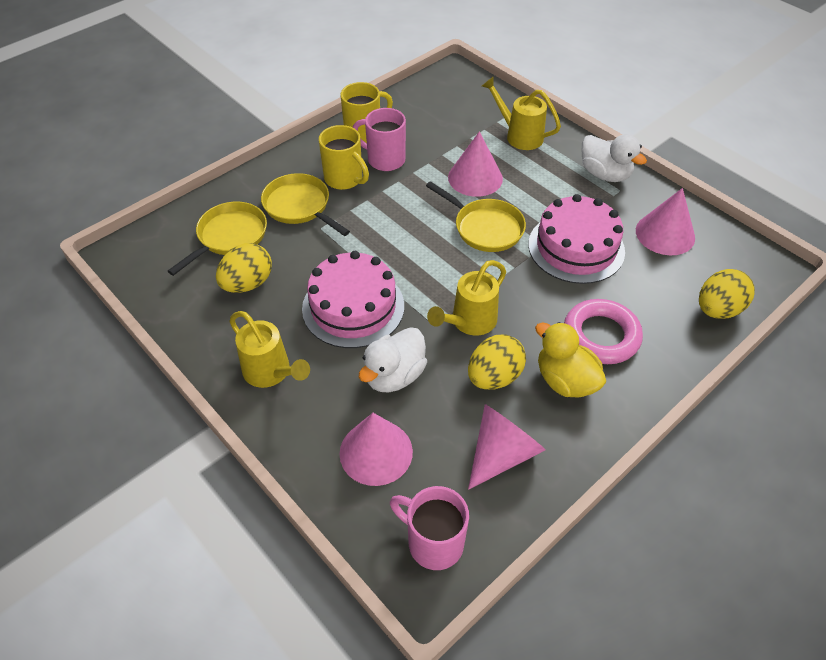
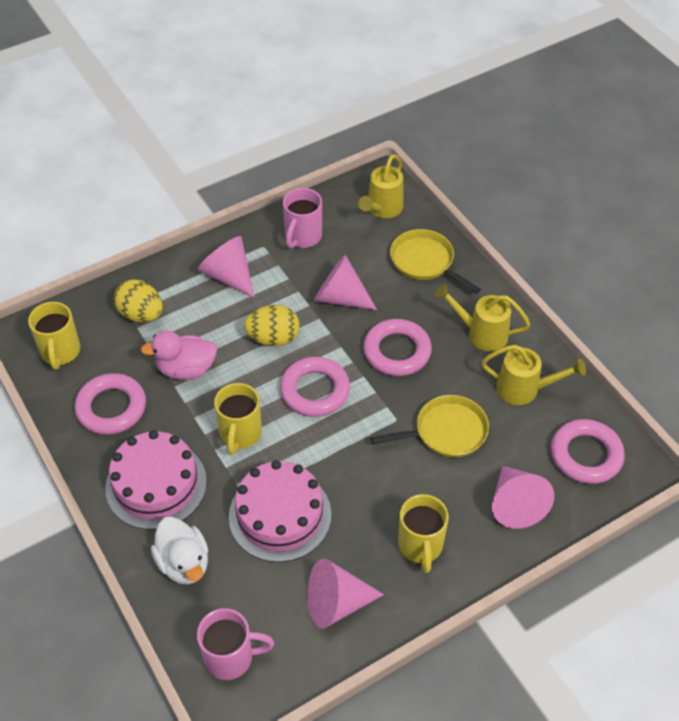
pink duck: none = 0 -> [140,330,217,380] = 1
pink ring: [564,299,643,364] = 1 -> [75,373,146,435] [280,357,350,417] [363,319,432,376] [551,419,625,484] = 4
white duck: [359,327,427,392] [582,134,647,182] = 2 -> [151,517,208,585] = 1
yellow duck: [535,322,606,398] = 1 -> none = 0
yellow egg: [216,243,272,293] [468,334,526,390] [699,269,755,319] = 3 -> [114,279,163,322] [244,305,300,346] = 2
yellow mug: [319,125,369,190] [340,82,393,143] = 2 -> [28,302,80,369] [214,383,262,455] [398,494,449,573] = 3
yellow pan: [168,202,267,276] [261,173,350,236] [426,181,526,252] = 3 -> [371,395,489,457] [390,229,481,294] = 2

